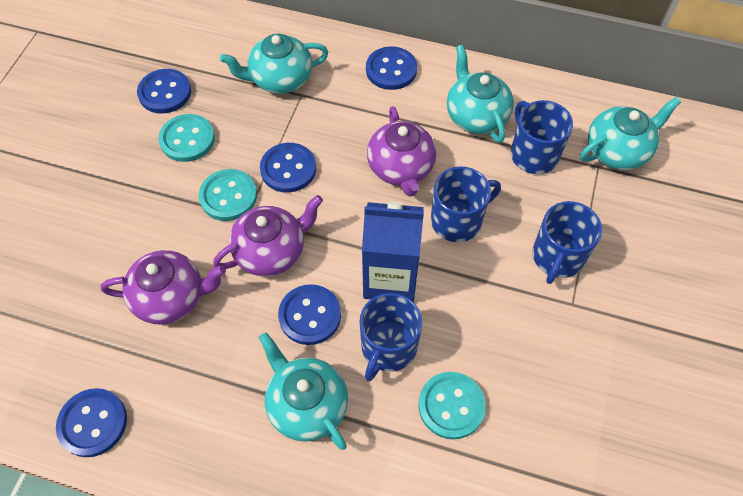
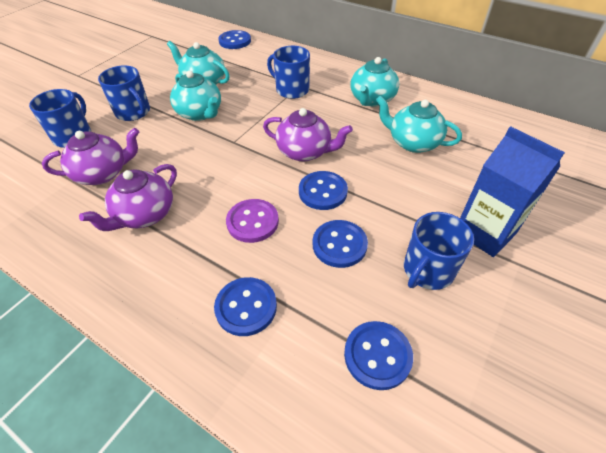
purple button: none = 0 -> [226,199,279,243] = 1
turquoise button: [158,114,215,162] [199,169,257,221] [418,372,486,439] = 3 -> none = 0

